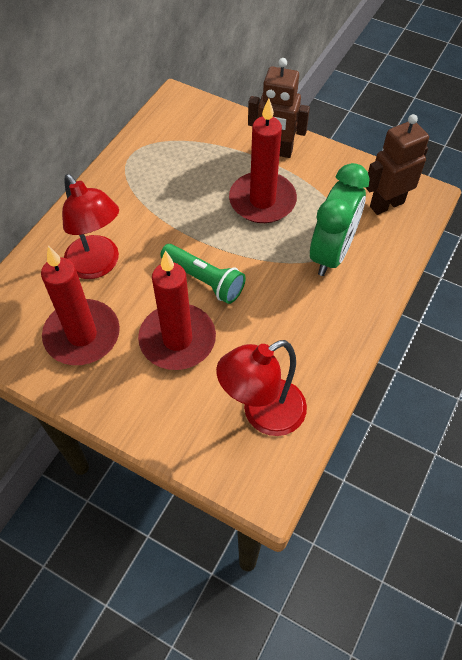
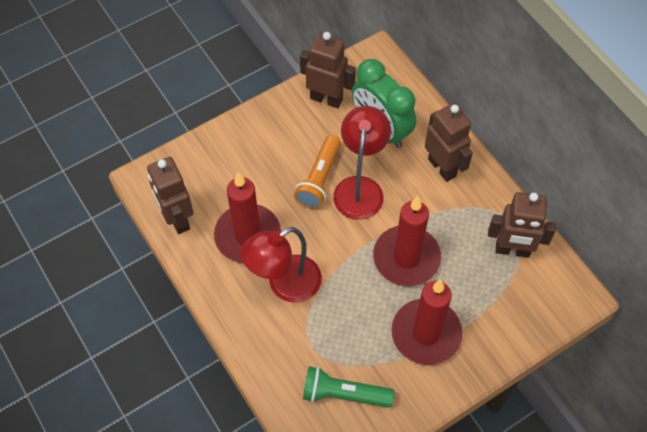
brown robot: [248,58,310,158] [365,114,429,215] = 2 -> [147,157,193,234] [300,32,356,108] [425,103,473,182] [488,192,556,258] = 4
orange flashlight: none = 0 -> [294,135,341,209] = 1

